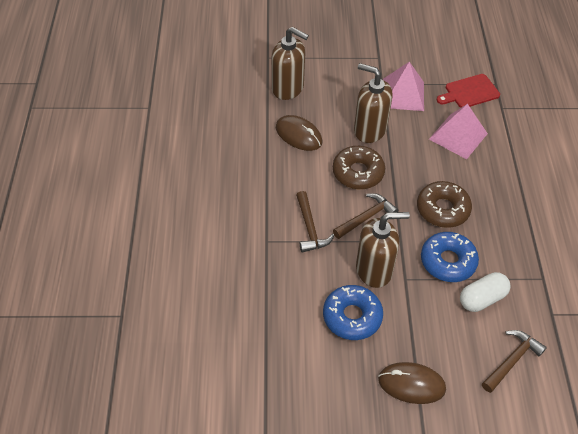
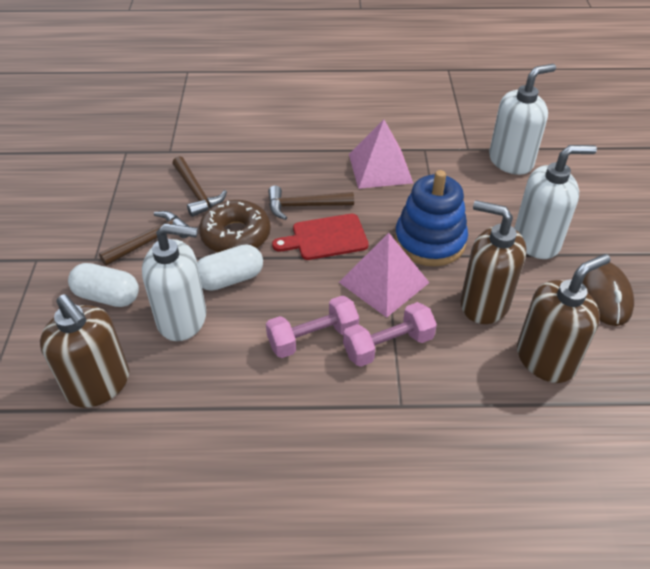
blue donut: [323,285,383,340] [421,232,479,282] = 2 -> none = 0
blue stacking toy: none = 0 -> [395,170,468,266] = 1
brown donut: [333,146,385,189] [417,181,472,228] = 2 -> [199,200,271,252] = 1
brown mouse: [276,115,322,151] [378,362,446,404] = 2 -> [582,262,634,326] = 1
pink dumbbell: none = 0 -> [266,295,359,358] [343,302,437,367] = 2
white capsule: [460,272,511,312] = 1 -> [68,263,139,307] [197,244,263,291] = 2
white soap dispenser: none = 0 -> [142,223,206,341] [489,64,556,175] [514,145,597,259] = 3

